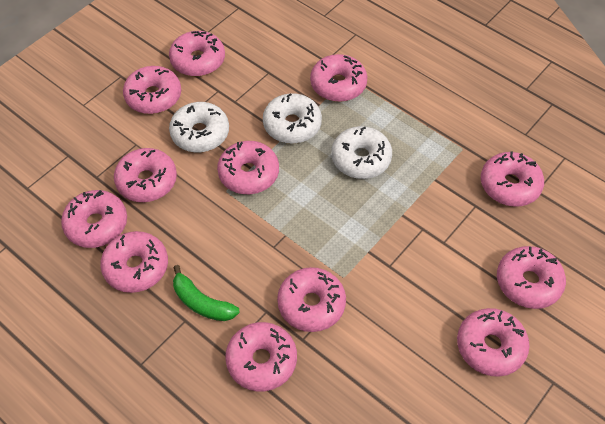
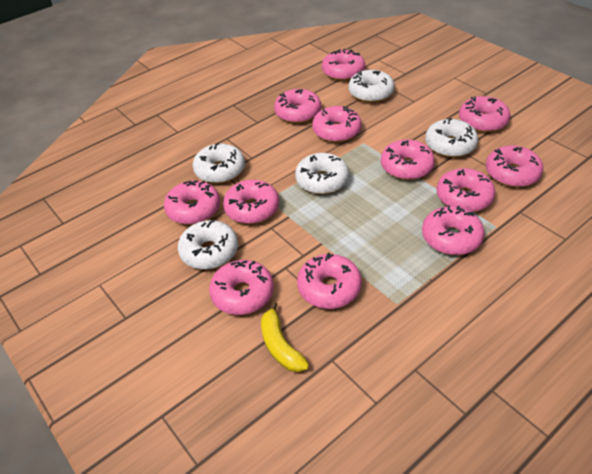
green banana: [173,265,239,321] = 1 -> none = 0
white donut: [169,102,229,153] [263,93,322,144] [331,126,392,179] = 3 -> [178,220,238,270] [193,143,245,183] [295,153,349,194] [348,70,395,103] [425,118,478,157] = 5
yellow banana: none = 0 -> [261,302,309,372] = 1

